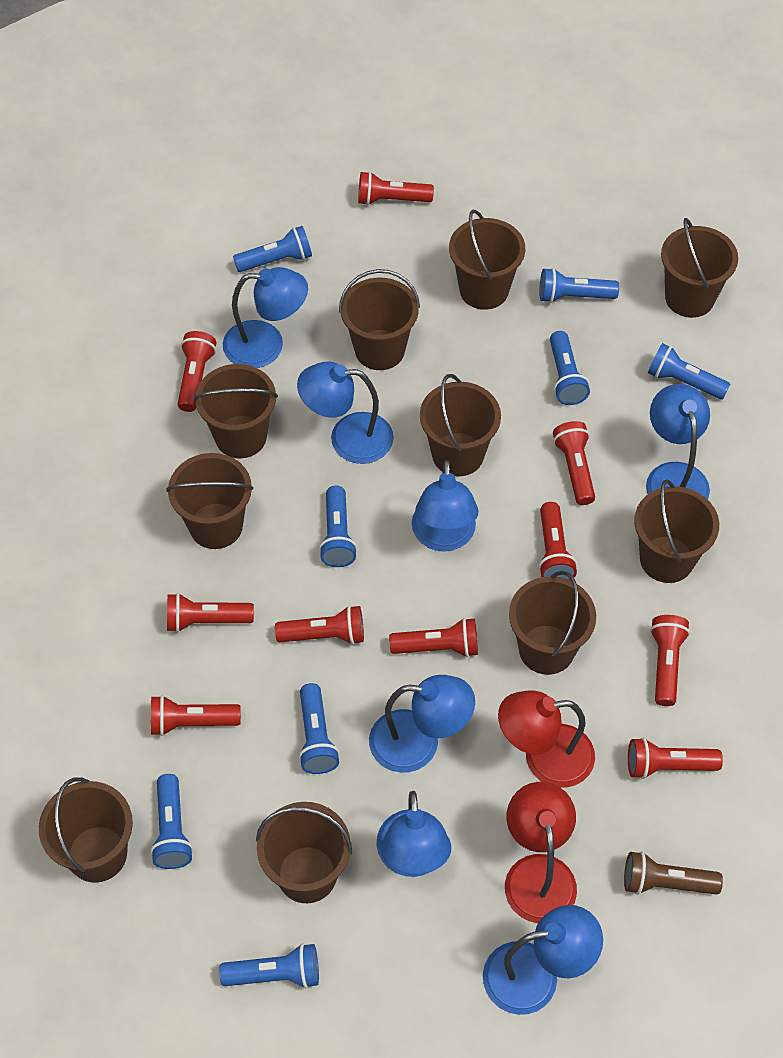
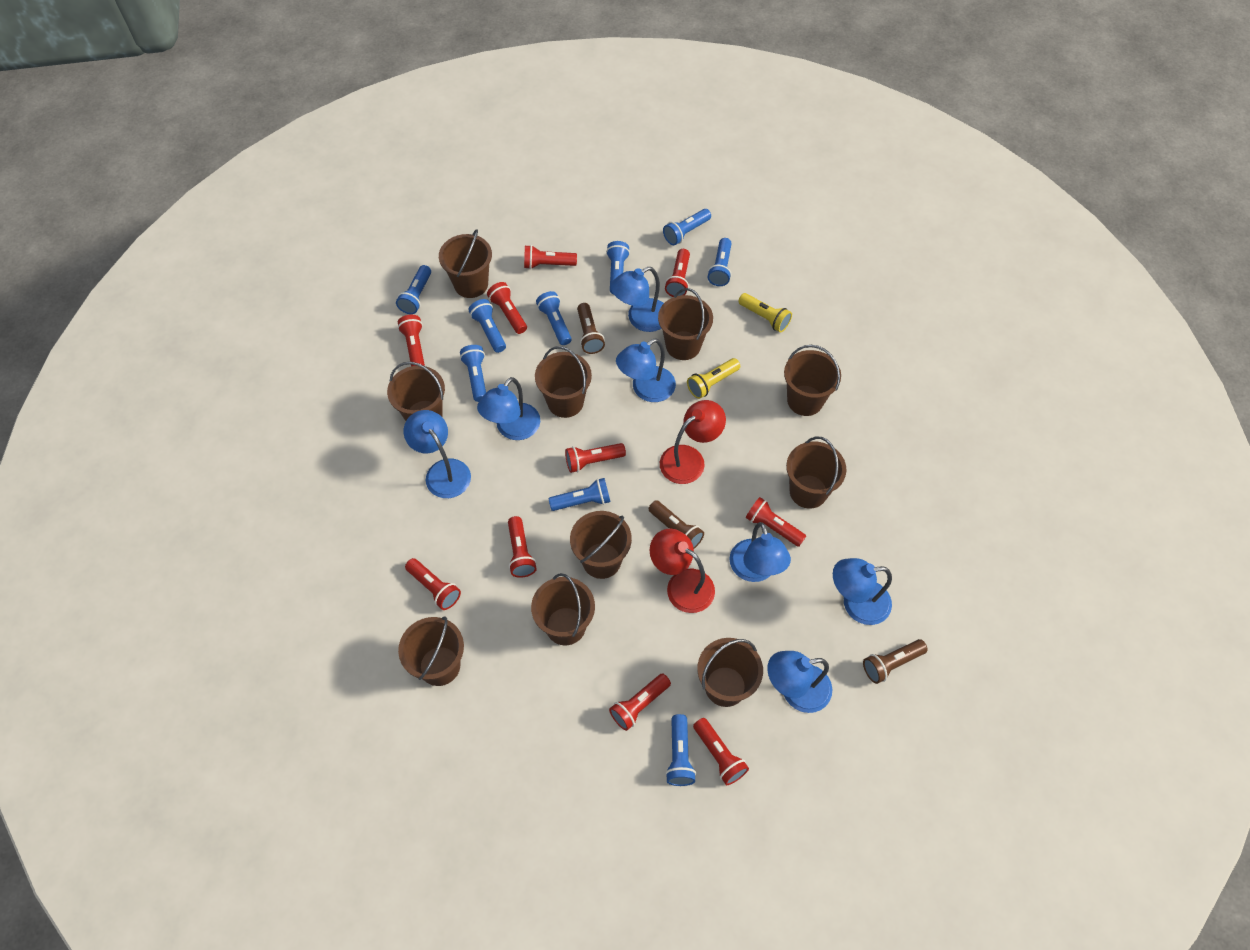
blue flashlight: [150,774,193,869] [219,943,319,989] [233,226,312,272] [299,683,340,774] [319,486,357,567] [539,268,619,303] [550,331,590,405] [648,343,730,399] = 8 -> [396,265,431,314] [460,345,486,402] [469,299,506,353] [536,291,572,345] [549,478,610,511] [606,241,630,295] [663,209,711,245] [665,714,696,786] [707,238,732,286] = 9
brown flashlight: [624,851,723,895] = 1 -> [577,303,605,354] [649,500,704,549] [863,639,928,684] = 3
yellow flashlight: none = 0 -> [687,358,740,399] [738,293,792,332] = 2

